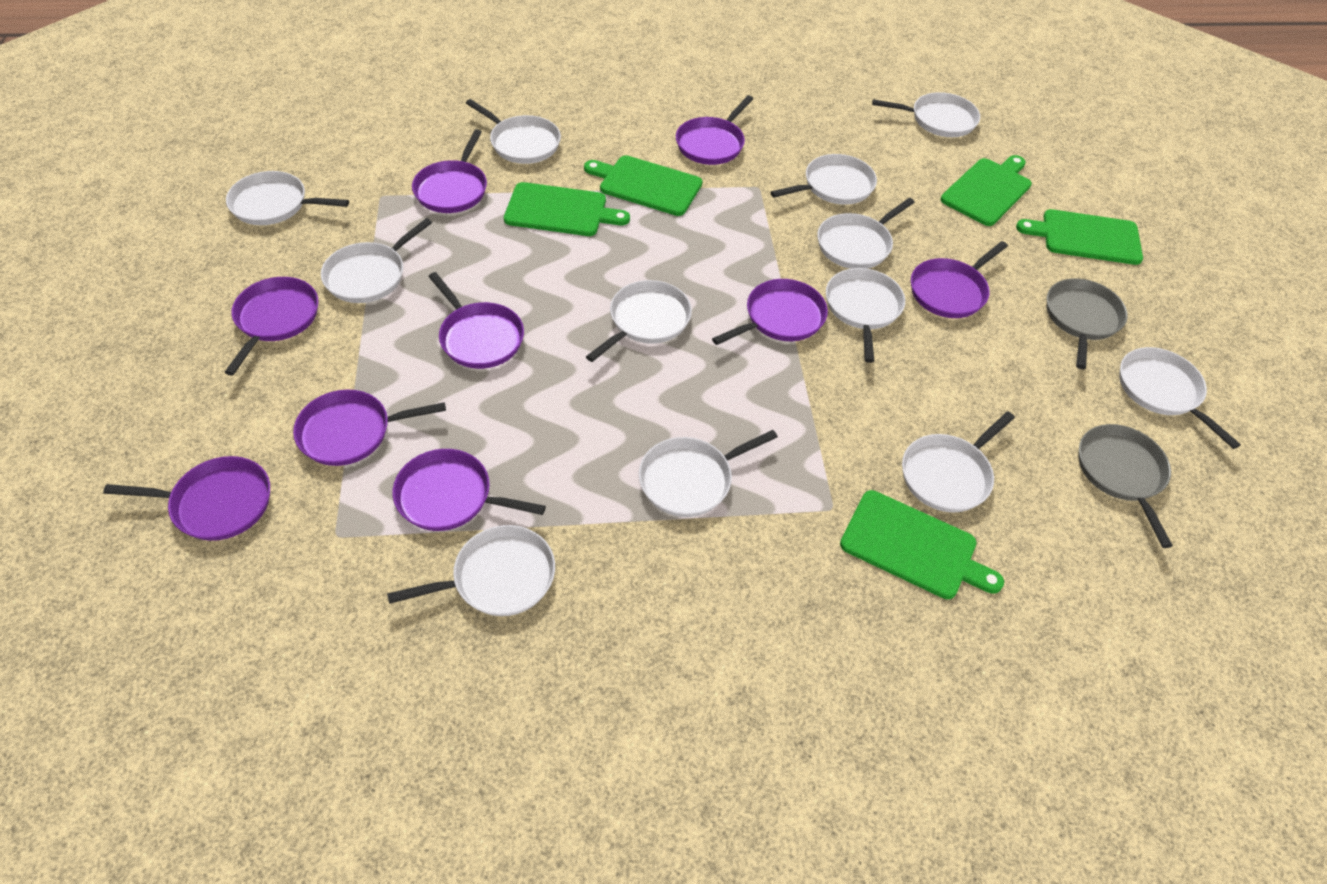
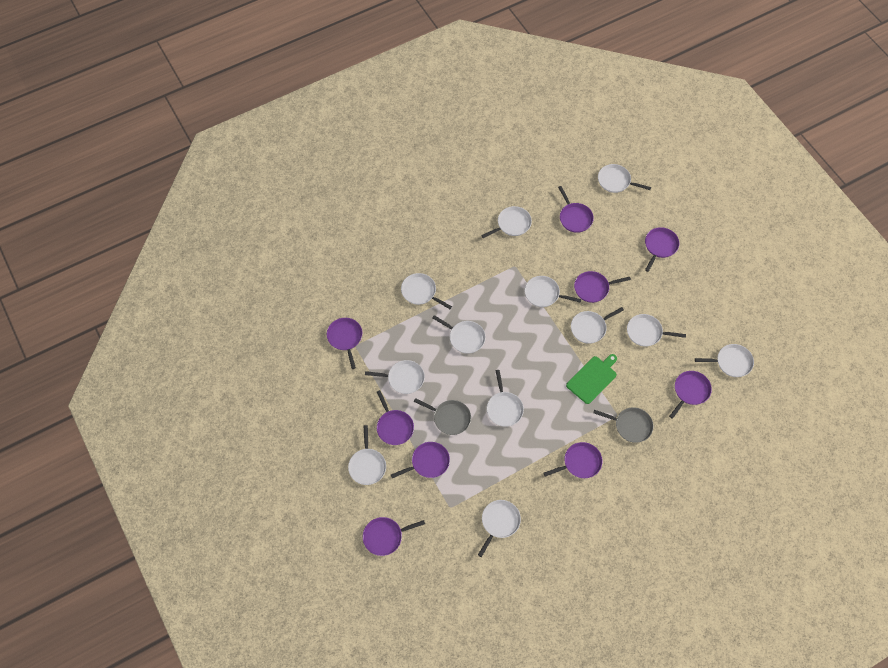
green cutting board: [504,182,630,236] [584,155,702,216] [840,490,1004,599] [941,155,1032,226] [1016,209,1143,265] = 5 -> [566,354,617,404] = 1

